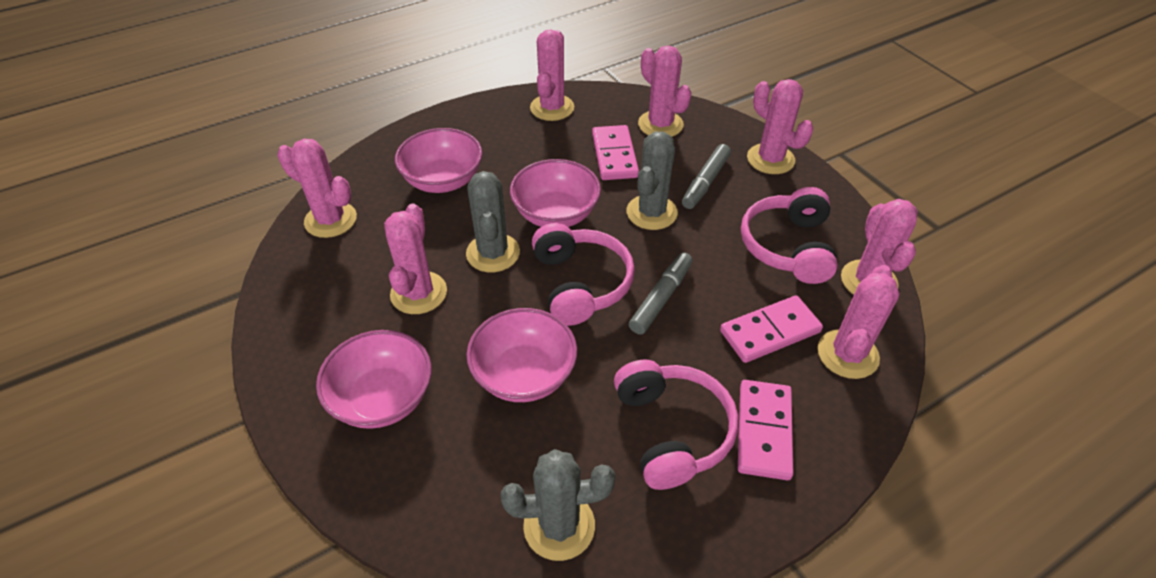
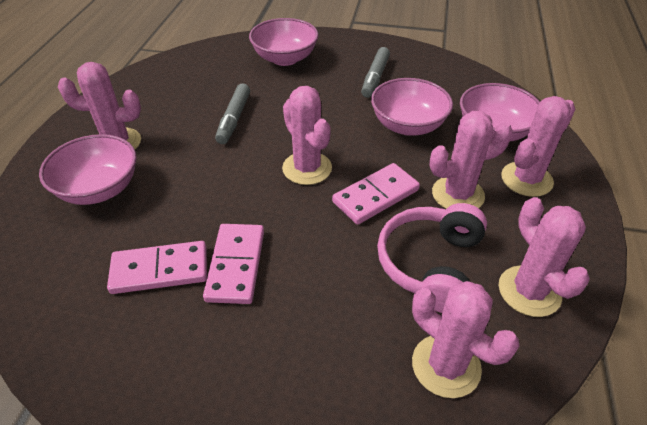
grey cactus: [466,171,520,272] [501,449,615,561] [626,131,678,230] = 3 -> none = 0
pink cactus: [277,139,357,238] [384,204,447,314] [530,30,574,121] [638,46,692,137] [747,79,813,174] [818,265,899,379] [841,199,918,295] = 7 -> [58,62,141,149] [282,86,332,185] [412,281,520,398] [429,111,513,209] [499,197,590,317] [501,96,575,197] = 6
pink headphones: [532,223,635,326] [614,360,738,490] [741,187,838,284] = 3 -> [377,203,487,313] = 1

